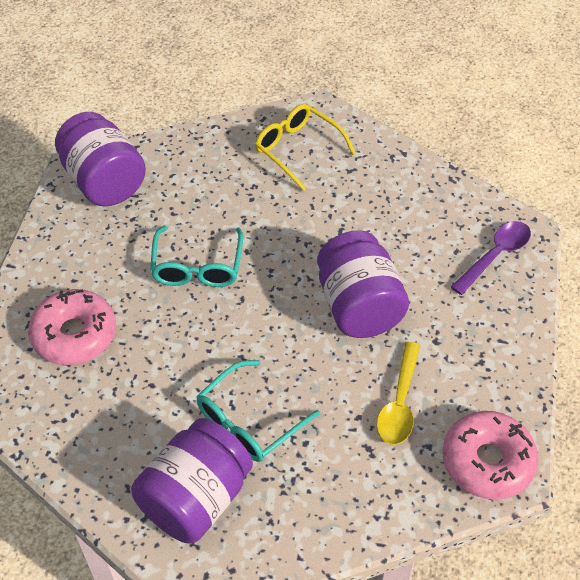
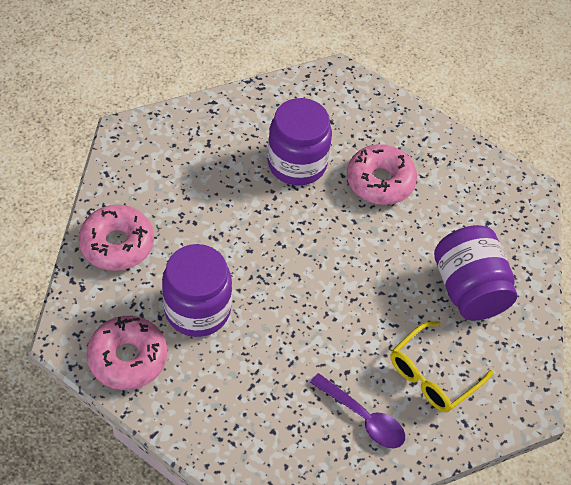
pink donut: [28,289,116,365] [442,411,539,500] = 2 -> [79,205,154,271] [86,316,167,390] [347,144,417,205] = 3
turquoise glasses: [150,226,243,287] [196,360,320,462] = 2 -> none = 0
yellow spoon: [376,342,420,445] = 1 -> none = 0

